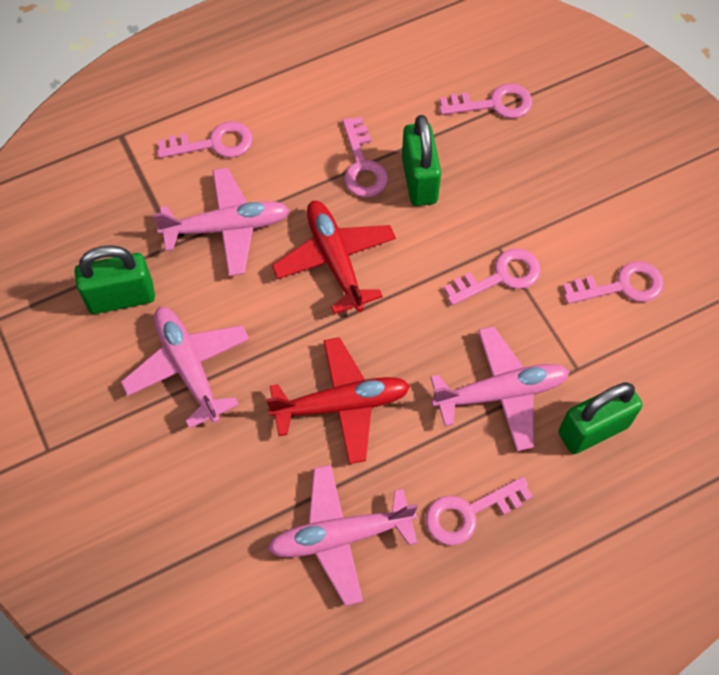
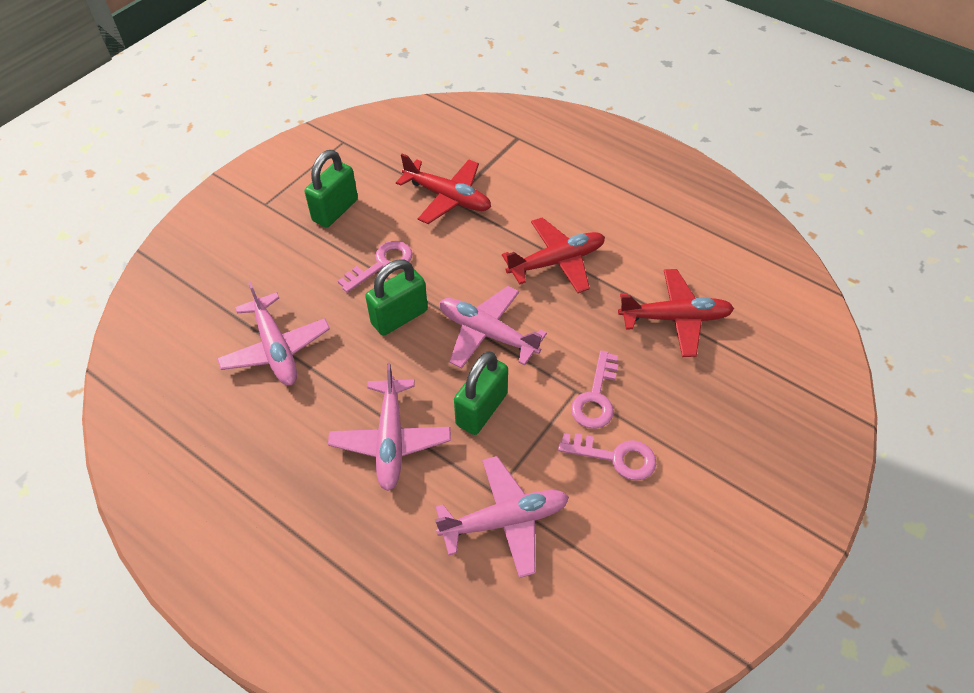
pink key: [157,121,252,158] [342,117,388,197] [426,477,533,546] [440,83,533,119] [444,248,541,305] [563,261,664,304] = 6 -> [338,241,412,293] [558,433,656,481] [571,350,618,429] = 3
red plane: [266,337,410,464] [272,201,396,314] = 2 -> [396,154,491,224] [502,217,605,293] [618,269,734,357] = 3

